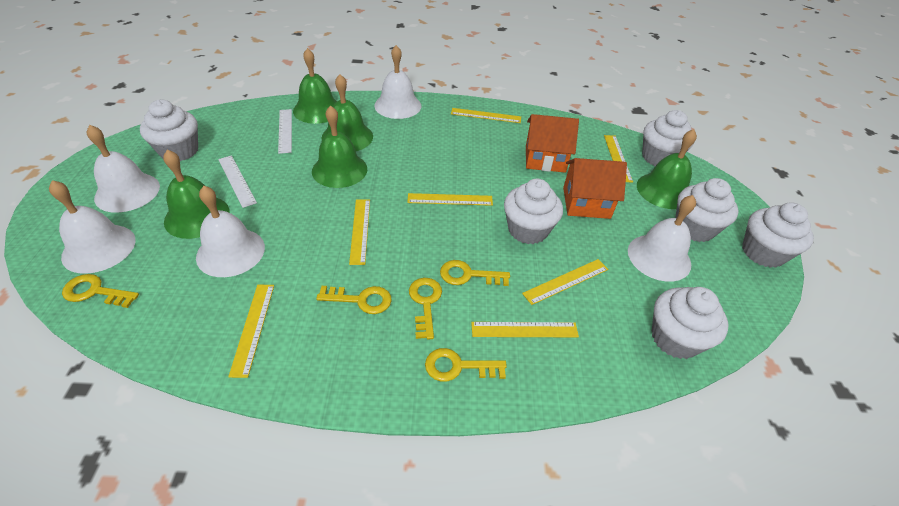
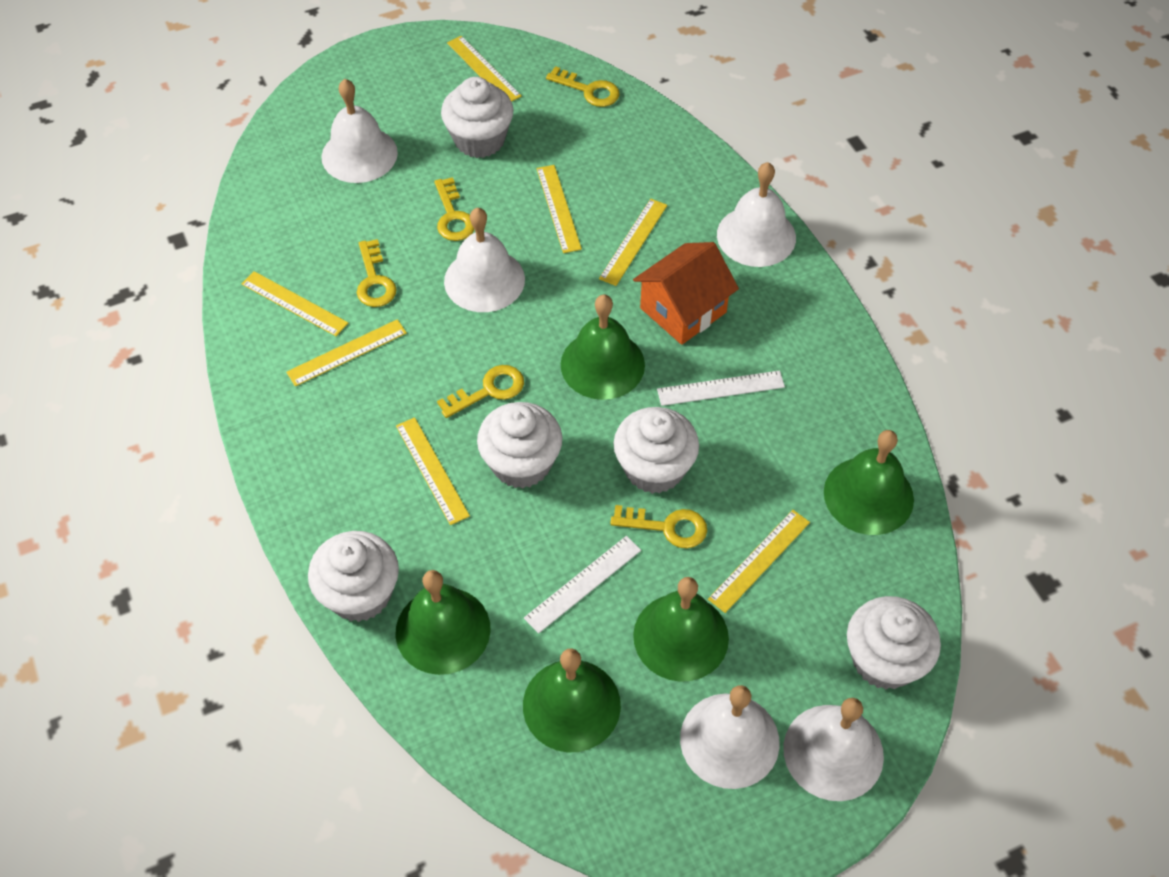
orange house: [526,114,579,173] [563,158,627,219] = 2 -> [633,242,739,345] = 1
white cupcake: [140,100,198,161] [504,179,563,244] [642,110,694,166] [652,287,729,359] [675,178,738,242] [742,203,814,268] = 6 -> [308,531,399,622] [441,77,514,158] [477,402,562,489] [614,407,699,494] [847,596,941,690] = 5

